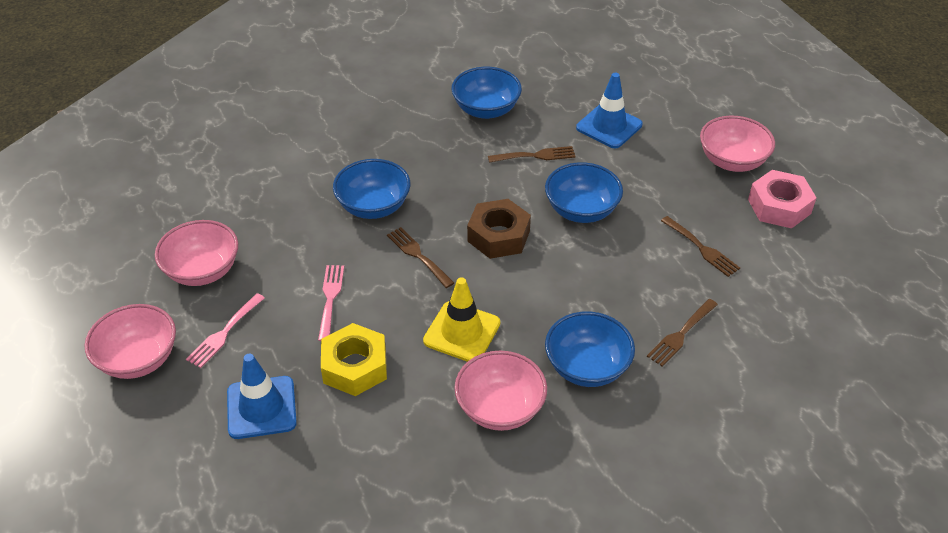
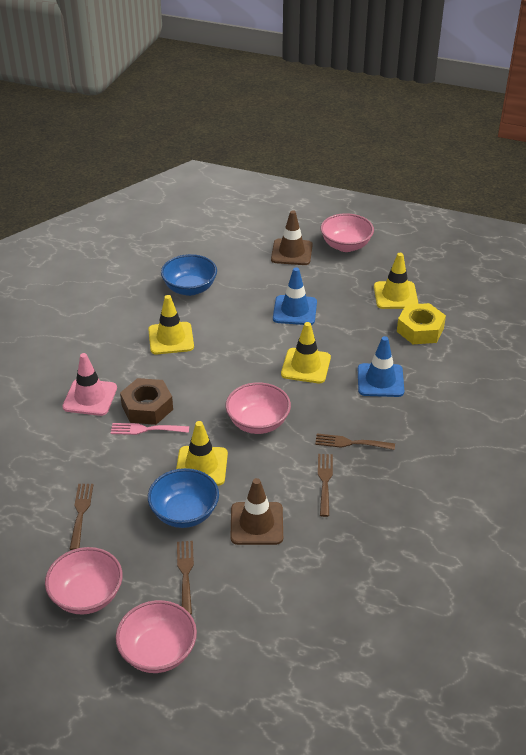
blue bowl: [333,159,410,219] [452,67,522,119] [545,162,623,223] [545,312,635,387] = 4 -> [148,468,219,528] [161,254,217,296] = 2
brown traffic cone: none = 0 -> [231,478,283,545] [271,210,313,265] = 2
pink fork: [186,293,265,368] [318,265,344,341] = 2 -> [111,423,189,435] = 1
pink nut: [748,170,816,228] = 1 -> none = 0
pink traffic cone: none = 0 -> [62,353,117,416] = 1
yellow traffic cone: [423,277,500,362] = 1 -> [148,295,194,354] [176,421,228,486] [281,322,331,383] [374,253,418,309] = 4

